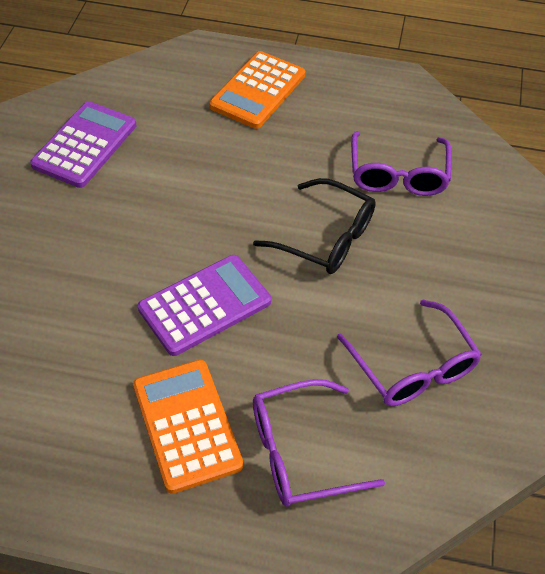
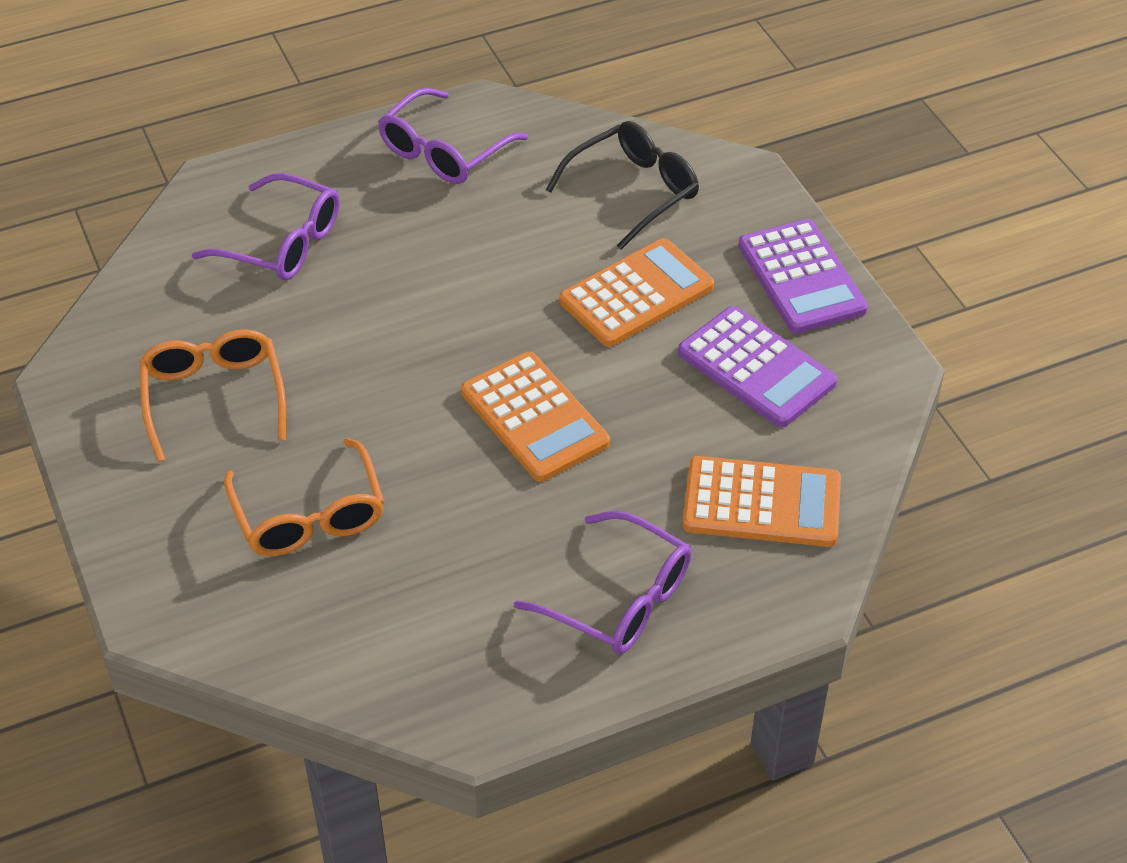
orange calculator: [133,360,243,494] [209,51,305,129] = 2 -> [461,352,610,482] [560,238,714,347] [683,456,841,547] = 3
orange glasses: none = 0 -> [140,329,286,462] [224,438,384,556] = 2

